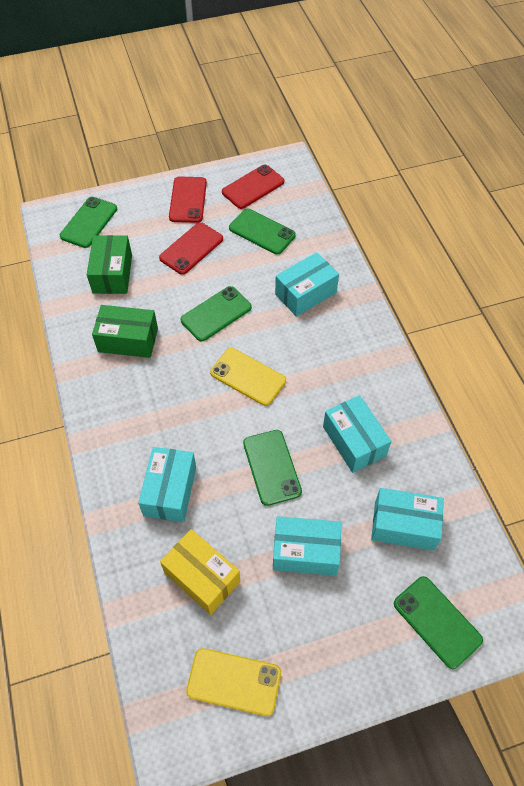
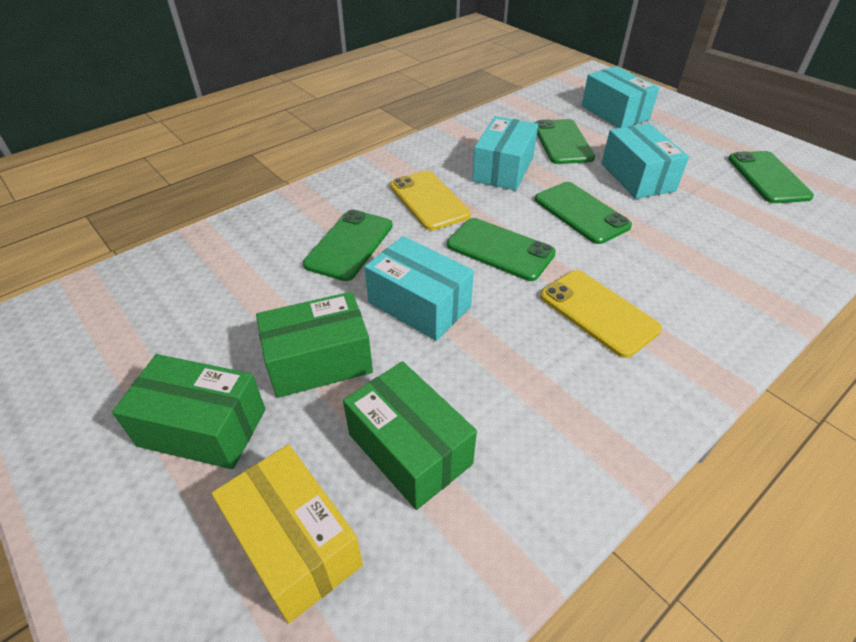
green box: [87,235,132,294] [92,305,158,358] = 2 -> [112,354,266,469] [256,292,373,398] [343,361,477,510] = 3
red phone: [159,222,223,275] [169,176,207,223] [222,165,284,209] = 3 -> none = 0
turquoise box: [138,447,196,522] [273,516,341,576] [275,252,339,317] [323,395,391,473] [371,488,444,551] = 5 -> [365,236,474,341] [472,116,538,191] [581,66,659,128] [601,124,689,199] = 4

